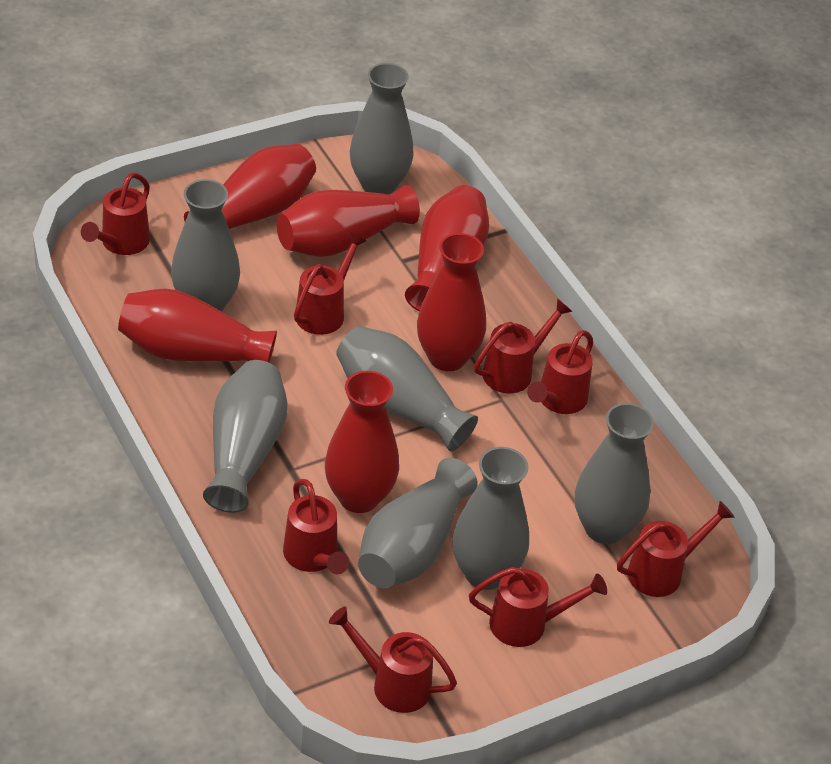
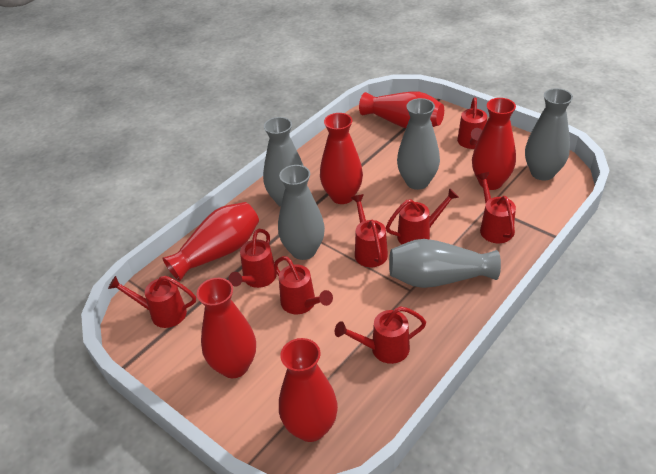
grey vase: [171,179,240,312] [203,360,287,513] [336,326,478,451] [350,63,414,195] [358,458,478,588] [452,447,529,590] [575,403,654,544] = 7 -> [263,117,304,207] [278,165,325,260] [389,239,501,288] [397,98,440,190] [525,88,573,181] = 5

